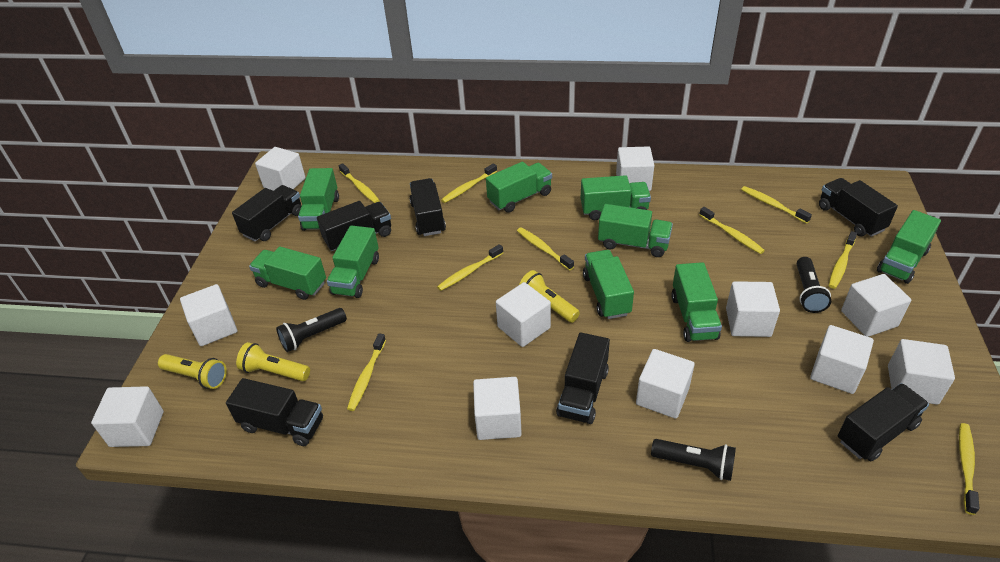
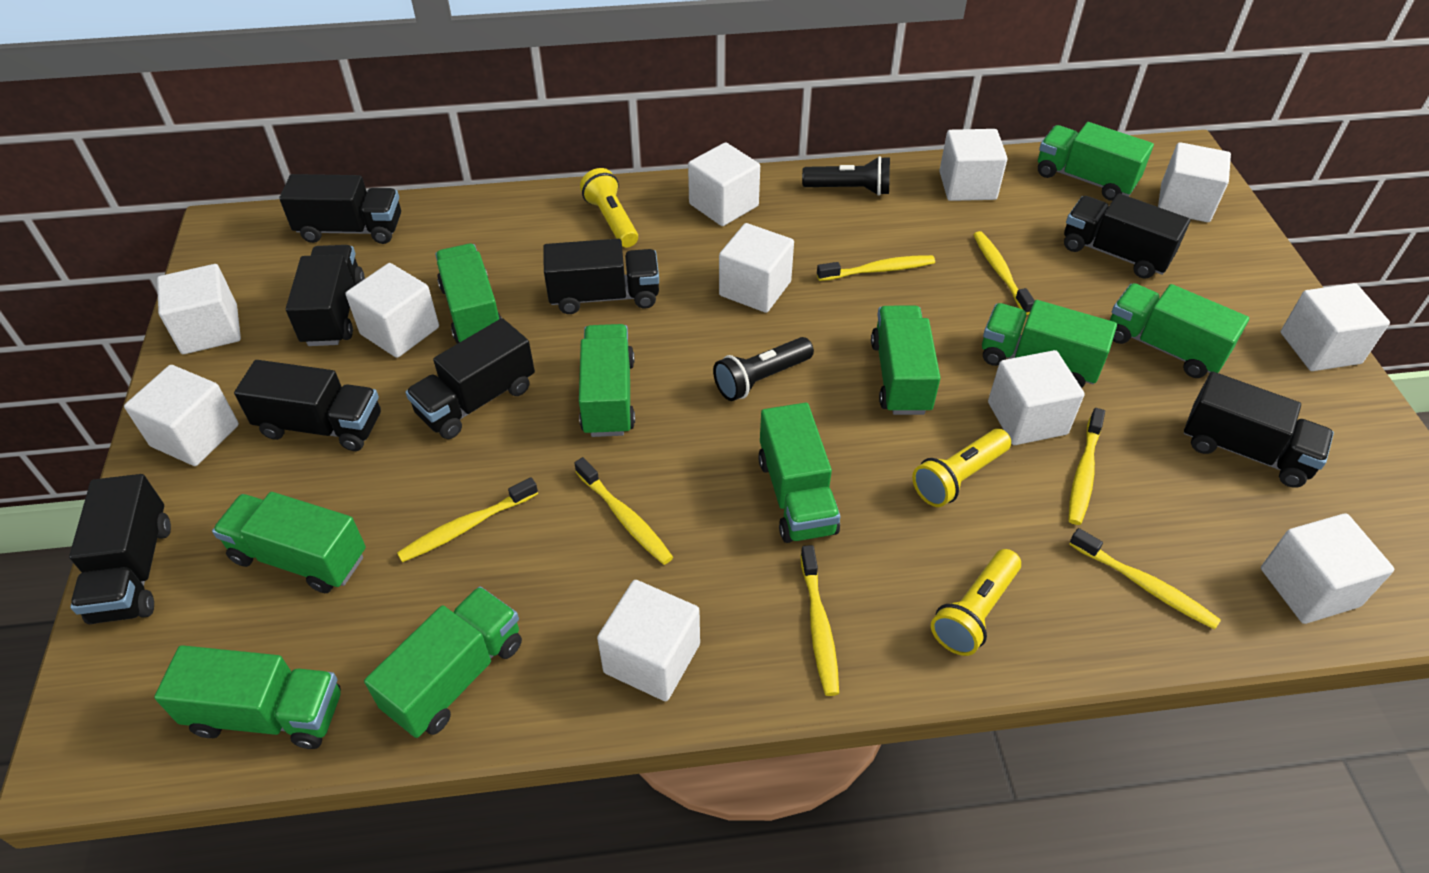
black flashlight: [276,308,347,352] [651,439,736,481] [797,257,831,313] = 3 -> [713,337,814,401] [802,156,890,196] = 2
black truck: [226,378,323,446] [232,185,301,242] [317,201,391,251] [410,178,446,236] [556,332,610,424] [819,178,898,237] [838,383,929,461] = 7 -> [69,474,171,624] [234,360,381,451] [279,174,401,244] [286,245,365,346] [405,318,535,439] [543,239,659,314] [1064,194,1191,279] [1184,372,1334,488] = 8
green truck: [249,246,326,300] [298,168,339,231] [327,225,379,298] [486,162,552,213] [581,175,651,220] [583,250,634,319] [598,204,673,257] [671,262,722,342] [877,210,941,284] = 9 -> [154,645,341,749] [212,492,366,593] [364,586,522,738] [435,244,502,344] [579,324,635,437] [758,403,840,543] [871,306,941,415] [982,300,1117,388] [1038,122,1154,201] [1110,283,1249,378] = 10
yellow toothbrush: [339,163,380,203] [347,334,386,411] [437,244,503,291] [441,163,497,203] [517,227,574,270] [699,207,765,254] [741,186,812,224] [829,231,857,289] [959,423,979,515] = 9 -> [397,477,538,563] [574,457,673,565] [800,545,839,696] [817,255,935,281] [973,231,1035,315] [1068,408,1105,525] [1069,528,1221,630] = 7

